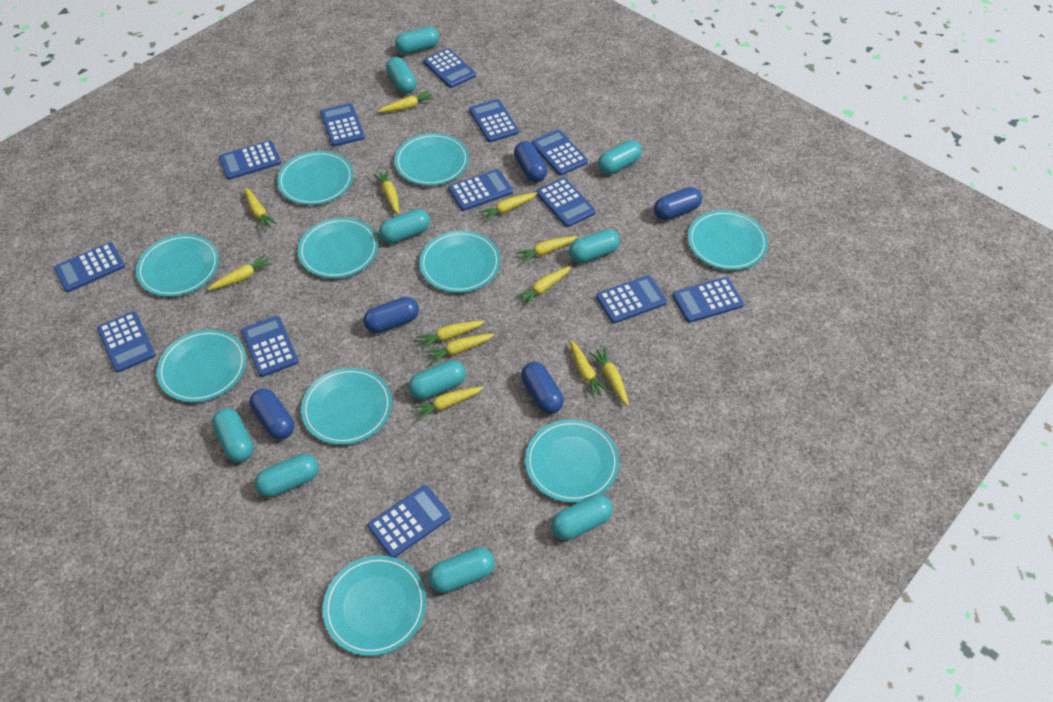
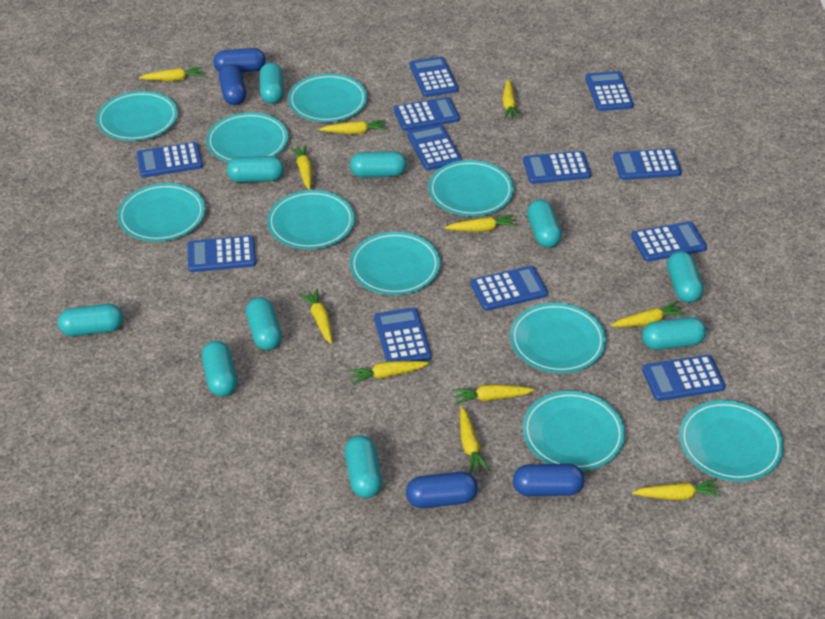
blue calculator: [54,242,125,292] [97,311,156,373] [219,140,281,180] [241,316,299,377] [320,103,365,147] [368,485,451,558] [423,48,476,88] [448,169,513,211] [469,99,519,142] [531,130,588,175] [536,178,596,227] [596,275,667,324] [672,277,744,323] = 13 -> [137,142,203,178] [188,235,256,272] [374,307,432,362] [394,97,460,131] [407,124,462,170] [410,56,458,97] [471,266,548,311] [523,151,591,184] [585,71,634,111] [613,148,682,180] [631,221,707,262] [642,355,726,401] = 12
blue capsule: [250,389,294,439] [363,297,419,333] [514,141,547,182] [521,362,564,414] [654,187,702,220] = 5 -> [213,48,266,72] [219,64,246,105] [406,472,478,508] [513,463,584,497] = 4
yellow carrot: [208,254,273,290] [244,187,277,230] [373,170,399,215] [378,90,434,112] [412,387,484,421] [416,320,485,349] [425,334,495,364] [479,192,537,222] [515,236,578,264] [515,266,571,306] [570,340,609,398] [589,347,629,406] = 12 -> [139,67,204,81] [290,145,312,190] [300,289,332,344] [319,120,387,134] [349,361,429,385] [444,214,517,232] [453,384,535,404] [460,407,490,474] [503,79,520,119] [611,301,686,327] [632,479,721,500] = 11

